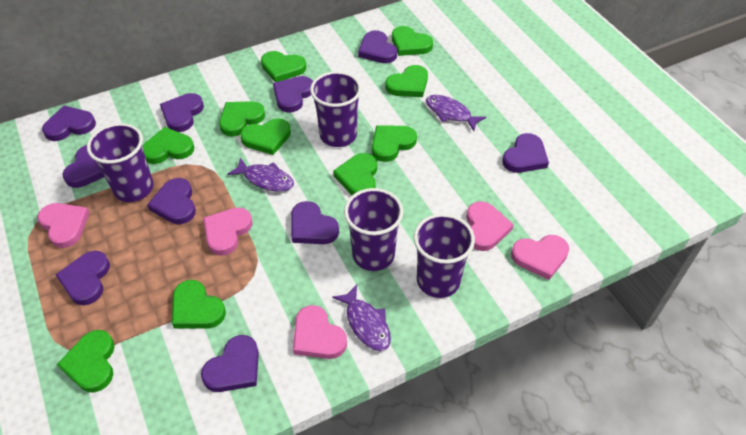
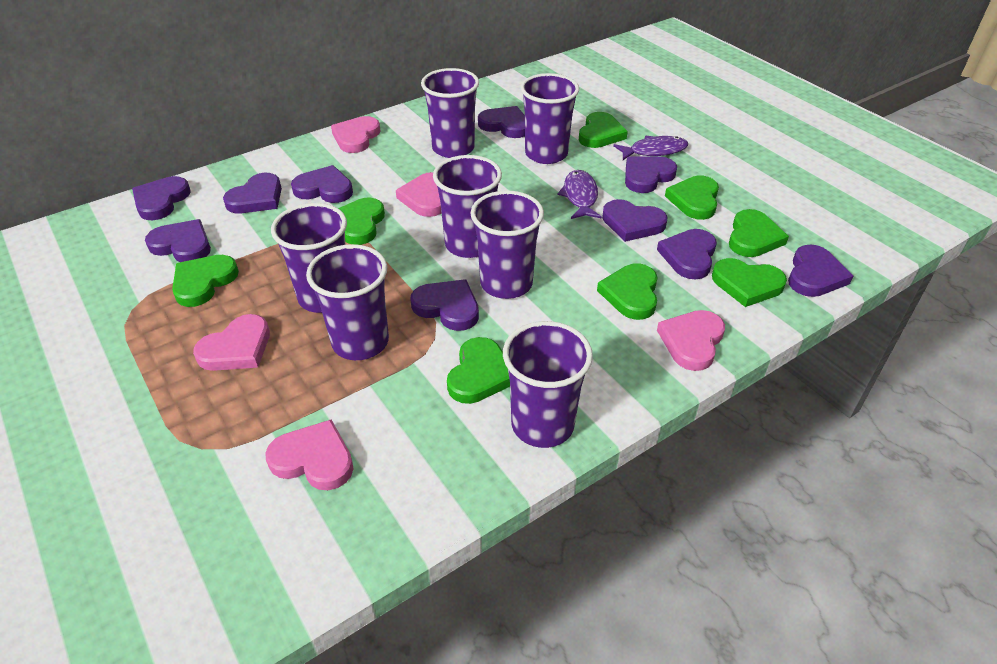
green heart: [57,330,115,392] [143,127,194,164] [172,280,226,329] [219,101,265,137] [240,118,291,155] [261,51,306,82] [333,153,377,195] [372,125,417,162] [385,65,428,97] [392,26,433,56] = 10 -> [172,255,239,307] [338,198,385,245] [447,337,510,404] [579,112,628,148] [597,263,658,320] [665,175,719,220] [712,258,787,307] [729,209,789,257] = 8
purple cup: [87,123,153,202] [310,71,361,147] [344,188,403,271] [414,214,475,298] = 4 -> [271,203,347,313] [306,244,389,360] [421,68,479,158] [433,155,502,258] [471,190,544,299] [503,321,593,448] [520,73,579,164] = 7
purple fish: [227,157,294,192] [332,285,391,351] [426,95,486,131] = 3 -> [557,170,602,219] [613,136,688,160] = 2

